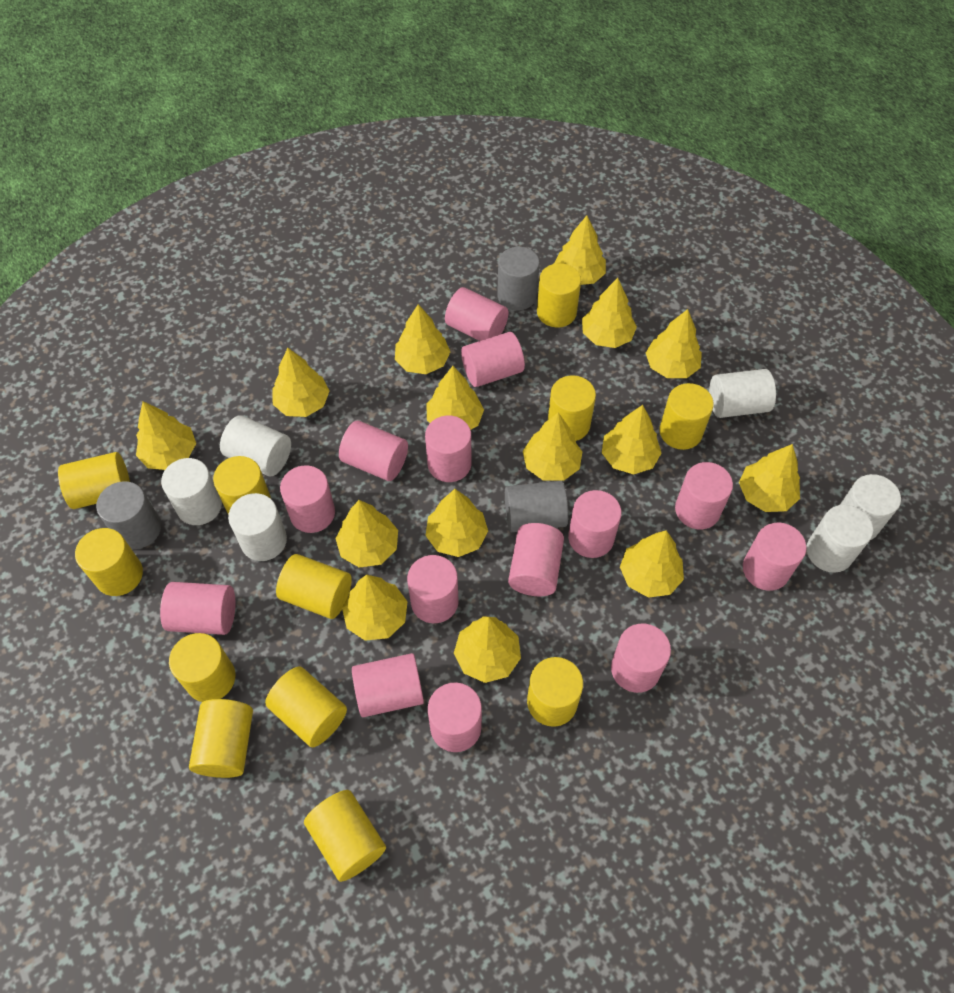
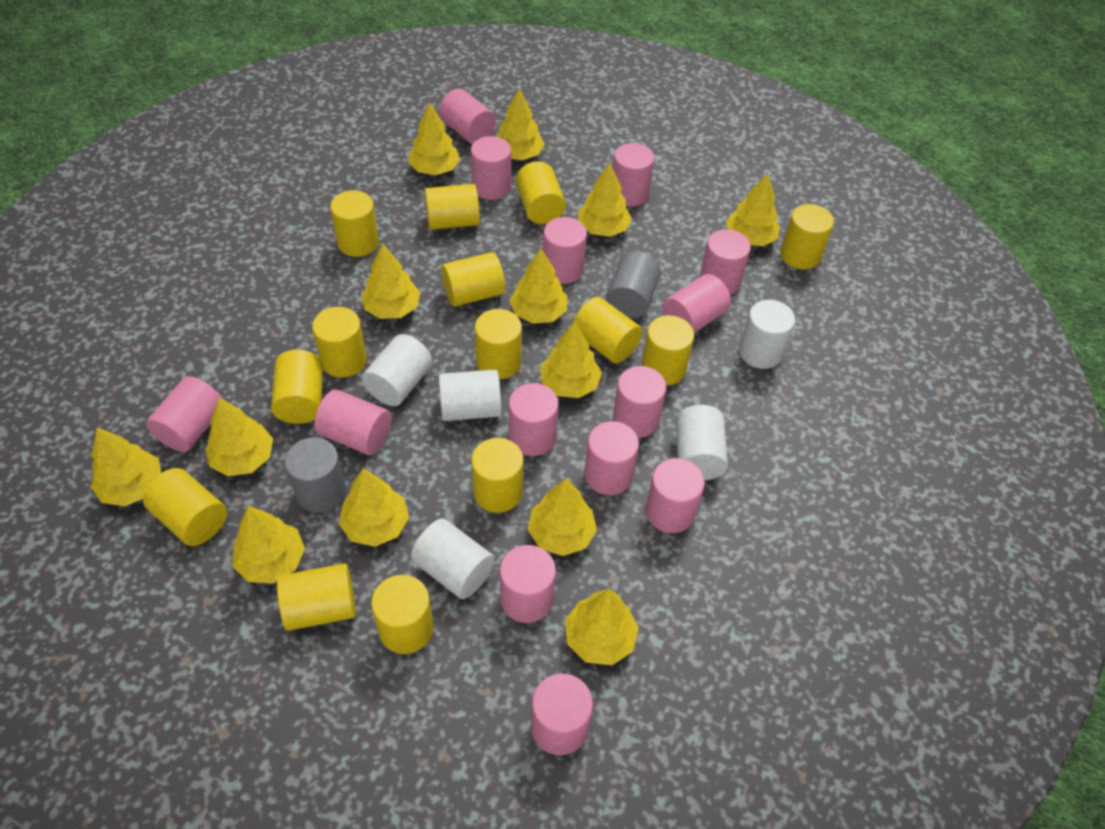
grey cylinder: [96,481,161,549] [497,247,540,310] [505,481,568,532] = 3 -> [284,437,346,513] [606,251,661,318] = 2
white cylinder: [161,458,222,525] [220,415,291,477] [228,493,287,561] [709,369,776,418] [807,505,873,573] [840,474,901,540] = 6 -> [362,334,432,406] [411,519,495,599] [439,370,501,421] [676,405,728,480] [739,300,795,369] = 5
yellow cylinder: [58,452,130,509] [75,528,143,596] [169,633,235,702] [189,699,253,778] [213,456,271,515] [265,667,347,747] [276,554,352,619] [304,790,386,882] [527,657,583,727] [537,263,581,327] [548,375,596,441] [659,383,714,450] = 12 -> [143,468,227,546] [271,350,323,424] [277,563,356,631] [312,307,367,378] [330,190,379,257] [371,575,434,654] [425,184,480,230] [441,252,505,307] [471,438,523,513] [475,309,522,379] [516,161,566,224] [573,297,642,364] [642,315,694,386] [780,204,834,269] = 14
yellow tree: [136,401,196,470] [272,348,329,417] [335,500,398,568] [342,575,408,641] [395,304,450,374] [425,489,488,557] [426,366,484,430] [454,616,521,683] [523,412,582,481] [554,216,606,285] [582,278,637,348] [602,405,661,475] [620,530,684,598] [646,309,702,378] [739,444,800,512] = 15 -> [91,427,161,506] [205,398,273,476] [232,506,305,584] [339,468,409,547] [361,243,420,319] [408,102,460,175] [495,88,545,160] [509,248,567,324] [527,478,597,556] [540,322,602,398] [565,589,639,665] [578,163,632,237] [726,173,780,246] = 13

